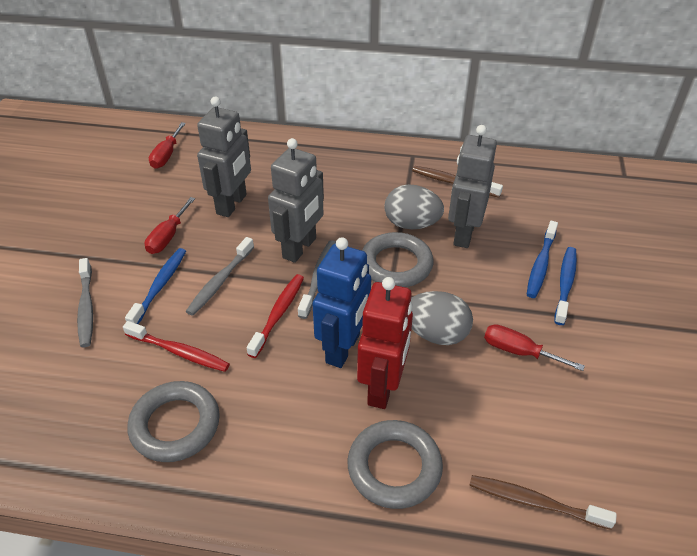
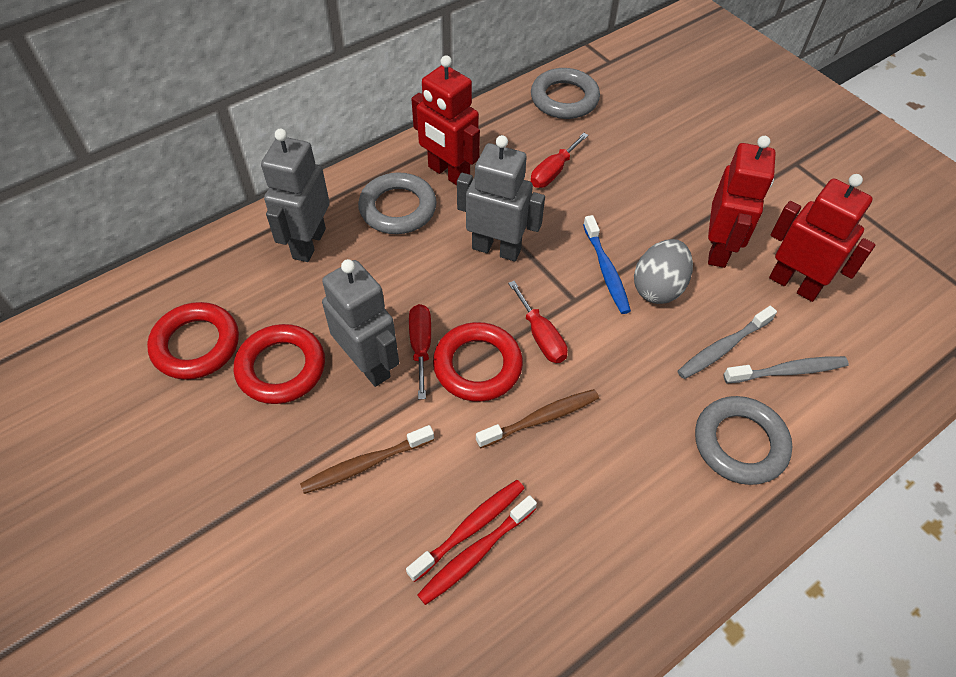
blue robot: [312,237,371,368] = 1 -> none = 0
blue toothbrush: [125,248,186,324] [527,221,558,298] [554,247,577,325] = 3 -> [583,215,631,314] = 1
grey egg: [384,184,444,229] [411,291,473,345] = 2 -> [634,239,693,304] = 1
grey toothbrush: [77,258,93,347] [186,237,254,316] [298,240,336,319] = 3 -> [678,306,777,379] [723,356,849,383] = 2
red ring: none = 0 -> [147,302,239,380] [234,324,325,404] [433,322,523,402] = 3
red robot: [357,277,413,409] = 1 -> [411,55,480,185] [708,136,776,268] [769,174,876,302] = 3

